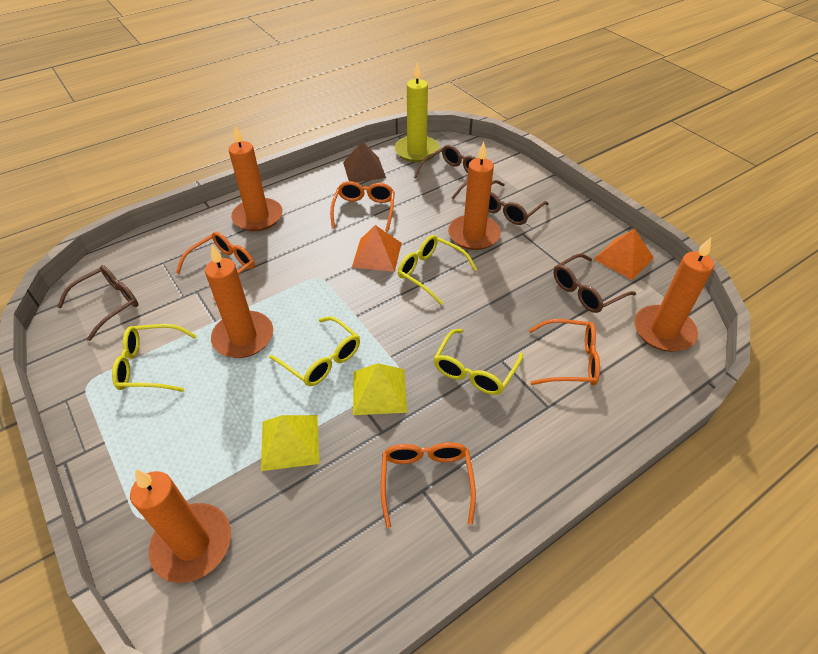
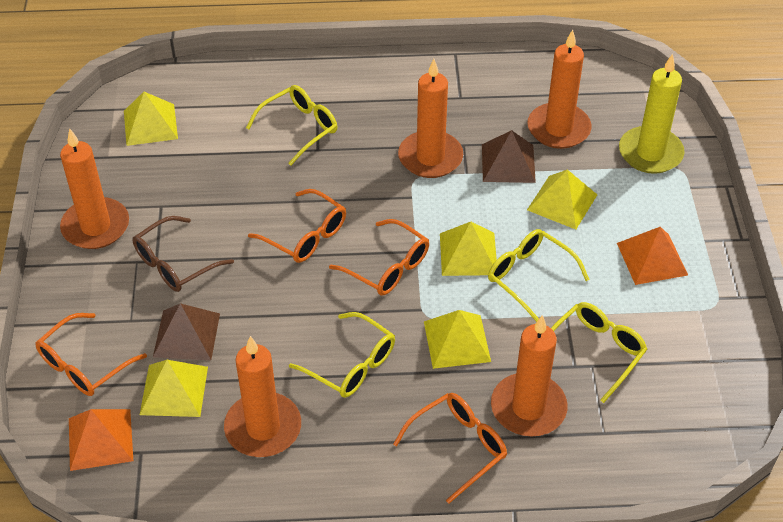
brown glasses: [57,265,138,341] [414,145,476,199] [488,180,549,225] [553,254,636,313] = 4 -> [133,216,234,292] = 1
brown pyramid: [343,141,386,182] = 1 -> [153,303,220,360] [482,130,536,183] = 2
yellow pyramid: [261,415,319,471] [353,363,407,415] = 2 -> [124,92,178,146] [140,360,208,417] [424,310,491,369] [440,222,497,276] [527,170,597,230] = 5

